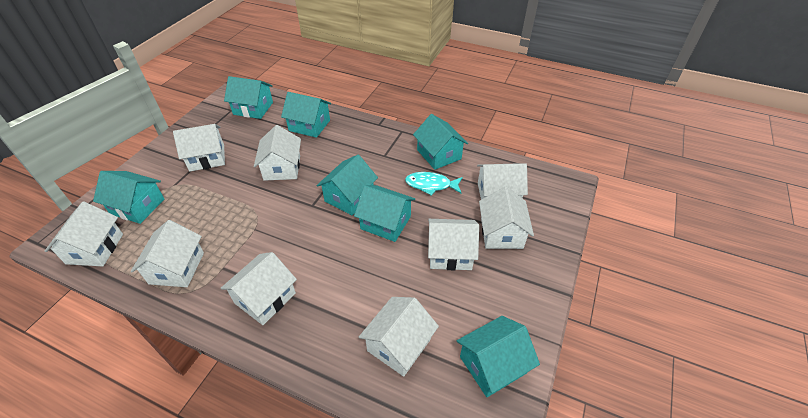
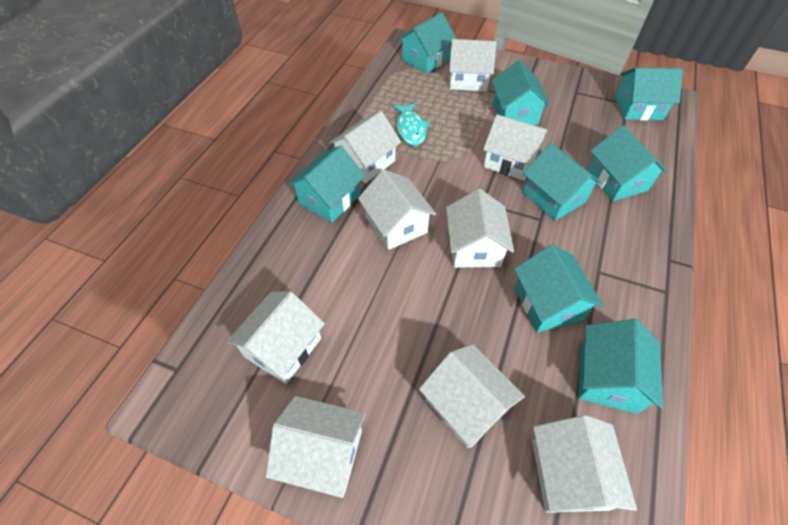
turquoise house: [93,171,164,224] [224,76,273,119] [281,92,331,138] [317,155,378,215] [354,185,415,242] [413,114,468,170] [457,316,540,397] = 7 -> [288,145,365,223] [398,12,457,74] [492,60,550,125] [514,244,603,332] [523,143,602,221] [578,319,663,414] [588,125,668,201] [615,68,683,120] = 8

